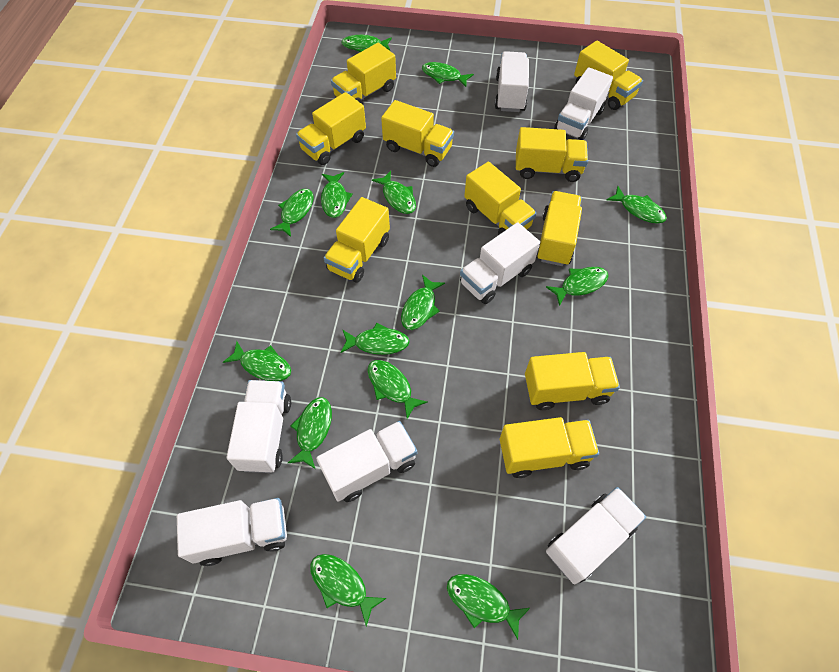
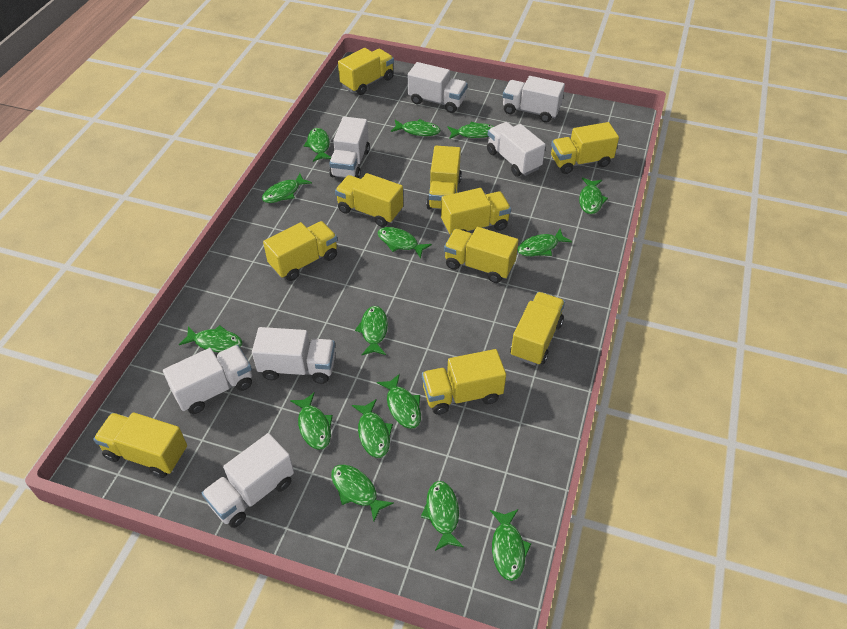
green fish: [223,341,291,381] [270,189,314,237] [288,397,332,469] [310,554,387,627] [321,172,353,218] [340,323,410,355] [341,35,392,52] [367,360,428,419] [372,171,416,214] [401,275,445,330] [422,62,474,87] [447,574,530,640] [546,267,609,306] [606,186,667,223] = 14 -> [179,325,242,352] [262,173,312,203] [290,392,333,450] [304,128,331,162] [331,465,394,521] [352,399,393,458] [355,306,388,355] [377,374,421,429] [378,227,432,259] [391,119,441,136] [421,481,464,551] [447,122,495,139] [490,509,531,581] [517,229,572,256] [579,178,608,214] = 15

